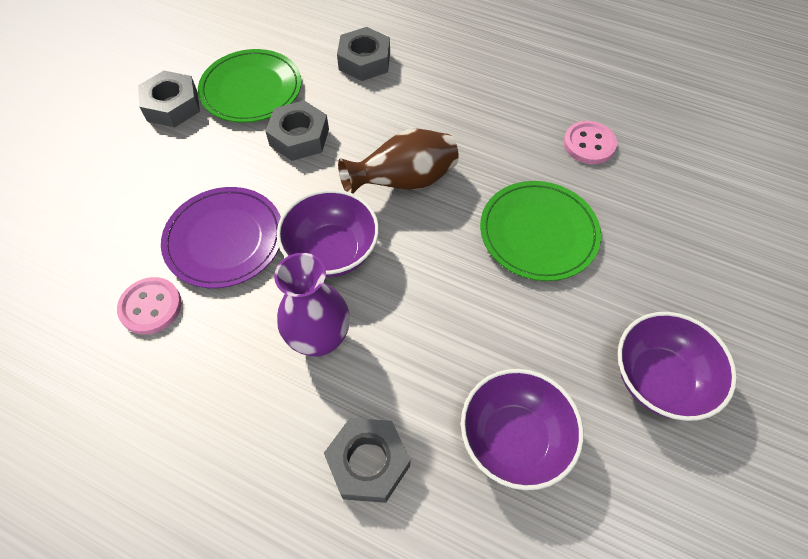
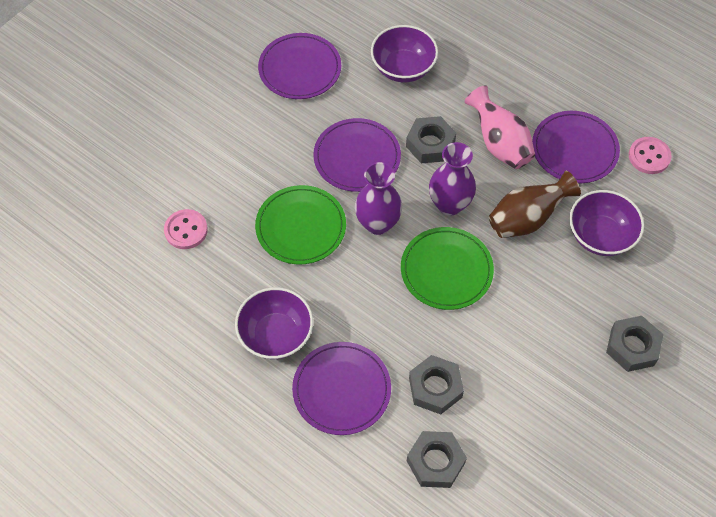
pink vase: none = 0 -> [465,85,535,169] = 1
purple plate: [161,187,281,288] = 1 -> [258,33,341,99] [292,342,391,435] [313,118,401,192] [532,111,620,183] = 4
purple vase: [274,253,350,357] = 1 -> [355,162,402,235] [429,142,476,215] = 2

